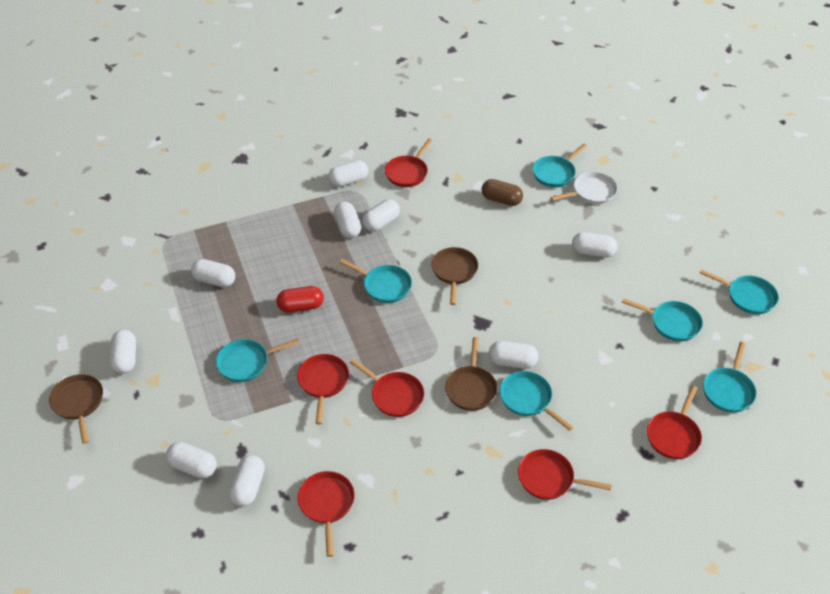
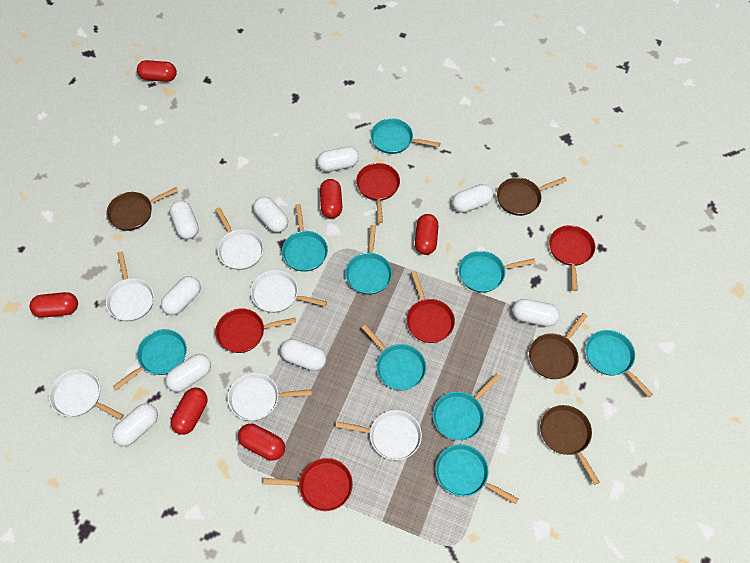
brown capsule: [481,179,523,206] = 1 -> none = 0
brown pan: [49,374,103,444] [431,247,478,305] [445,337,497,411] = 3 -> [106,187,178,231] [497,177,567,216] [529,313,587,379] [540,405,600,485] = 4
red capsule: [276,286,324,313] = 1 -> [29,292,78,318] [137,60,177,82] [171,388,207,435] [238,424,285,461] [320,179,342,219] [415,214,438,255] = 6
red pan: [297,354,349,425] [298,471,355,557] [350,359,424,417] [385,139,433,187] [518,449,612,500] [647,385,702,459] = 6 -> [215,308,296,353] [263,458,353,511] [356,163,400,223] [407,271,455,343] [549,225,595,291] = 5
turquoise pan: [216,339,299,382] [339,259,412,303] [500,371,574,431] [533,144,587,187] [622,298,703,341] [700,269,779,314] [703,342,757,412] = 7 -> [113,329,187,390] [282,204,328,272] [345,225,392,294] [362,325,426,390] [371,118,440,154] [433,374,501,440] [435,444,519,504] [458,251,536,293] [586,330,653,397] = 9
white pan: [551,172,618,204] = 1 -> [49,369,124,420] [106,251,154,321] [215,207,264,270] [228,373,312,421] [250,270,327,313] [336,410,422,460] = 6

